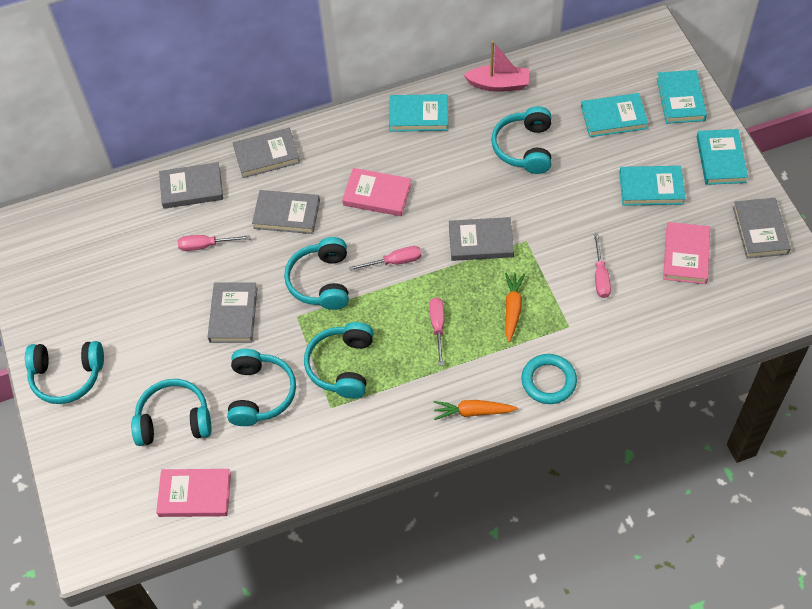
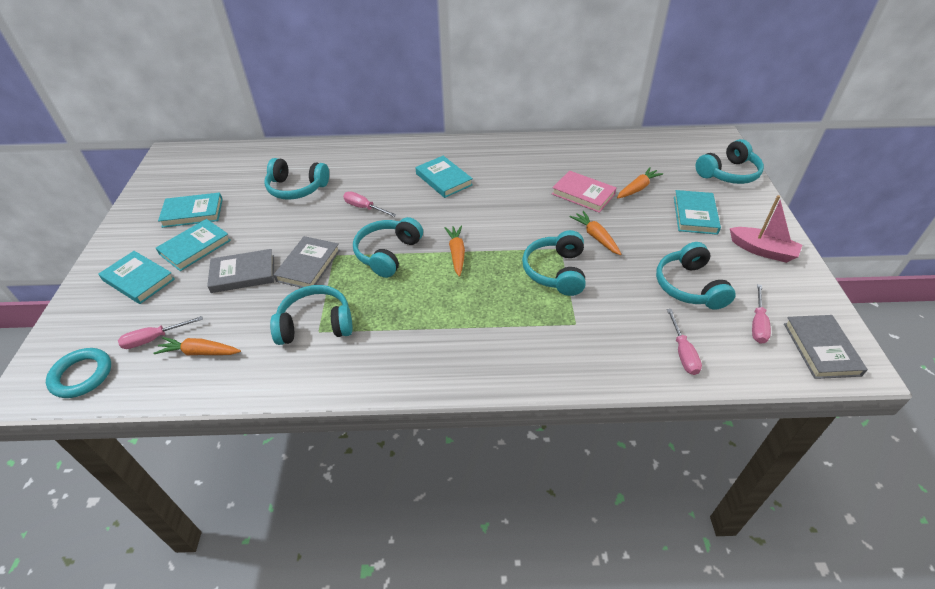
grey book: [159,162,223,209] [208,283,257,343] [233,128,300,178] [252,190,320,234] [449,217,514,261] [733,198,791,258] = 6 -> [207,249,274,293] [274,236,340,288] [784,315,868,379] = 3
orange carrot: [434,400,518,420] [505,272,525,343] = 2 -> [153,337,241,355] [444,226,465,277] [570,211,621,255] [617,167,663,199] = 4
pink book: [156,469,231,517] [342,168,411,216] [663,222,710,284] = 3 -> [552,170,617,213] = 1

